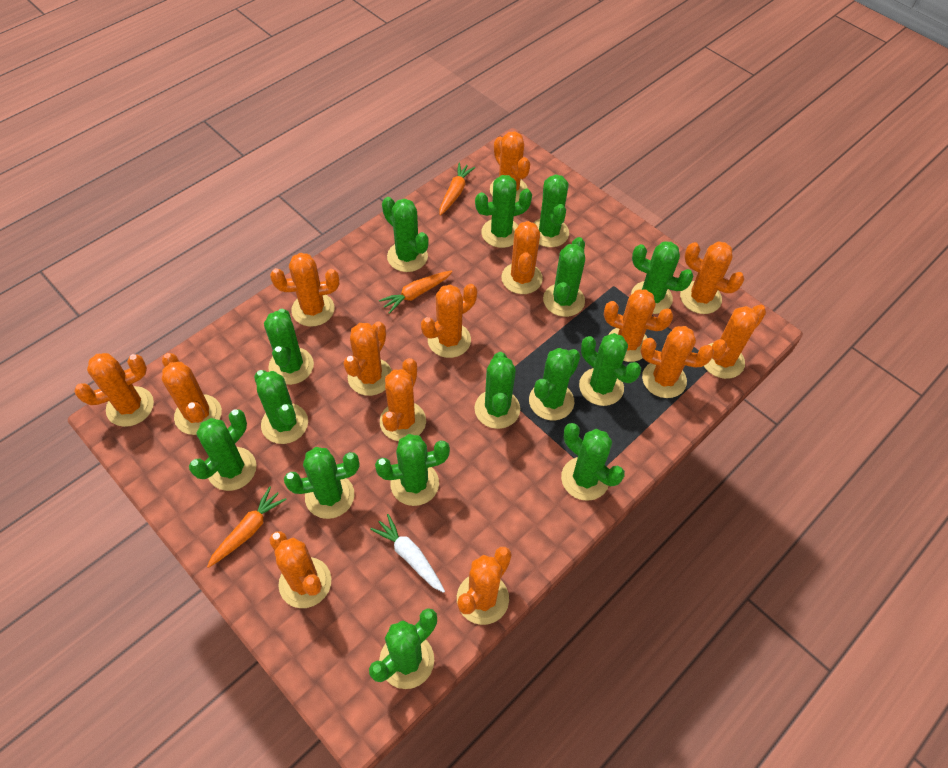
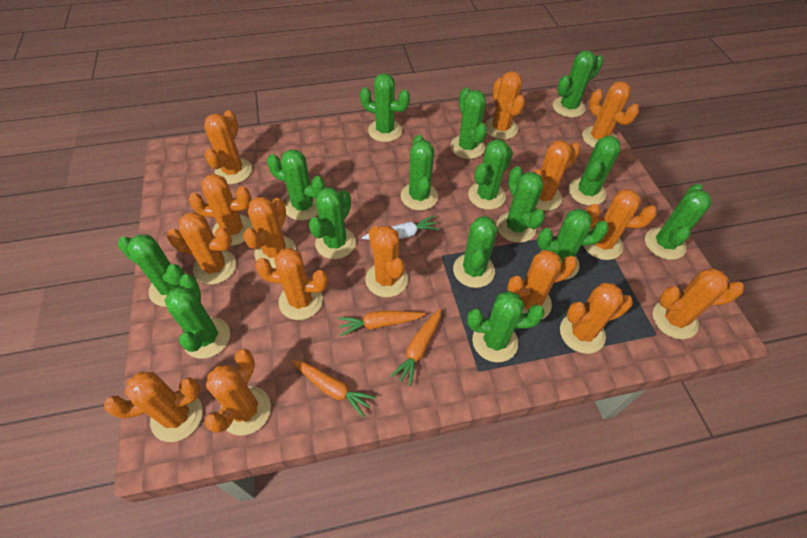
orange cactus: [74,353,154,427] [162,353,222,435] [269,531,331,608] [270,253,339,327] [344,321,392,396] [380,358,426,441] [421,284,477,358] [457,547,512,625] [490,131,530,203] [501,221,543,294] [604,289,674,362] [640,326,714,398] [680,241,745,314] [704,305,766,379] = 14 -> [104,372,203,442] [167,212,236,284] [189,174,253,246] [204,110,252,184] [204,349,271,436] [243,197,296,269] [255,248,328,320] [366,226,408,297] [485,71,525,140] [507,250,577,320] [533,140,580,211] [560,283,633,354] [582,81,639,148] [583,189,657,260] [653,268,744,339] = 15

